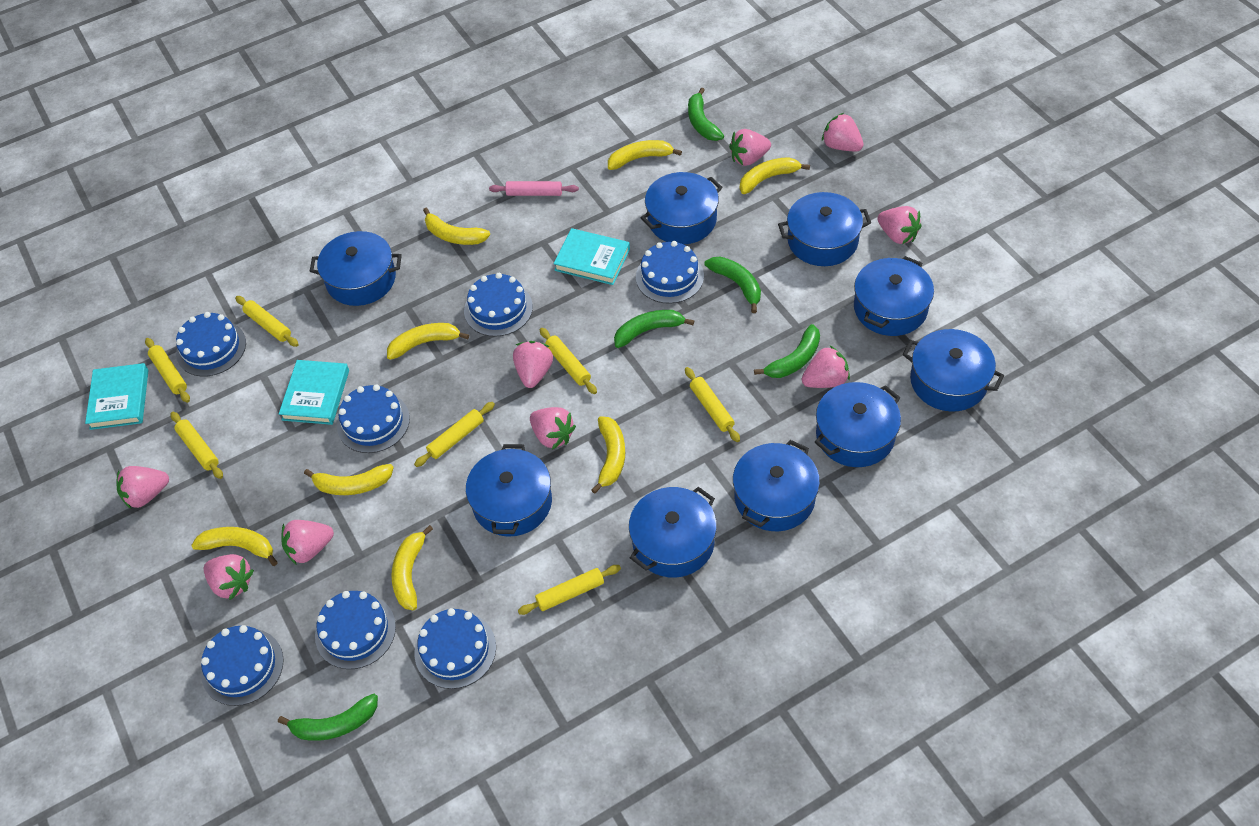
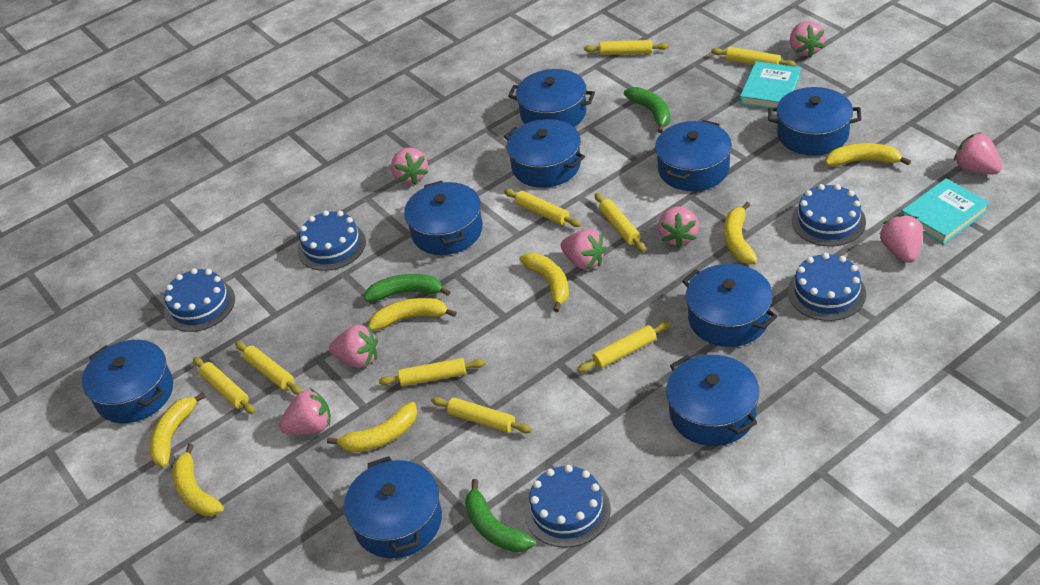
blue cake: [176,312,246,377] [201,625,284,706] [315,591,396,669] [337,384,410,453] [415,608,496,689] [464,273,533,337] [636,241,704,303] = 7 -> [164,268,235,332] [297,210,366,271] [524,465,610,547] [788,253,866,321] [792,184,866,246] = 5
green banana: [278,694,378,741] [614,310,694,348] [688,88,724,141] [704,257,761,313] [754,324,820,378] = 5 -> [364,274,450,301] [465,479,535,552] [624,87,670,133] = 3
pink rolling pin: [489,181,579,196] = 1 -> none = 0
pink strawberry: [116,466,169,509] [204,554,254,600] [281,520,334,564] [513,341,553,388] [530,407,576,449] [729,129,771,166] [802,346,850,388] [822,113,864,151] [877,206,921,244] = 9 -> [279,388,331,435] [329,325,378,368] [391,148,428,185] [561,229,607,270] [658,206,699,248] [790,21,825,58] [880,214,923,263] [954,132,1002,174] = 8
turquoise book: [85,363,149,430] [279,360,349,425] [553,228,630,285] = 3 -> [740,61,801,109] [901,178,990,244] = 2
yellow banana: [191,527,278,566] [304,464,394,495] [387,323,469,360] [391,525,433,610] [423,208,490,245] [591,416,625,494] [608,140,682,170] [740,157,810,194] = 8 -> [149,392,206,467] [172,444,224,516] [327,402,417,453] [369,298,457,331] [519,253,569,312] [724,202,758,264] [825,143,911,166] = 7
yellow rolling pin: [145,338,190,403] [171,412,223,479] [235,296,299,347] [414,402,495,467] [518,565,621,615] [540,328,597,394] [685,367,740,442] = 7 -> [193,357,255,414] [235,341,302,395] [379,358,486,386] [431,397,532,433] [504,189,581,227] [578,321,670,373] [584,40,669,55] [595,193,646,252] [711,47,796,67] = 9

